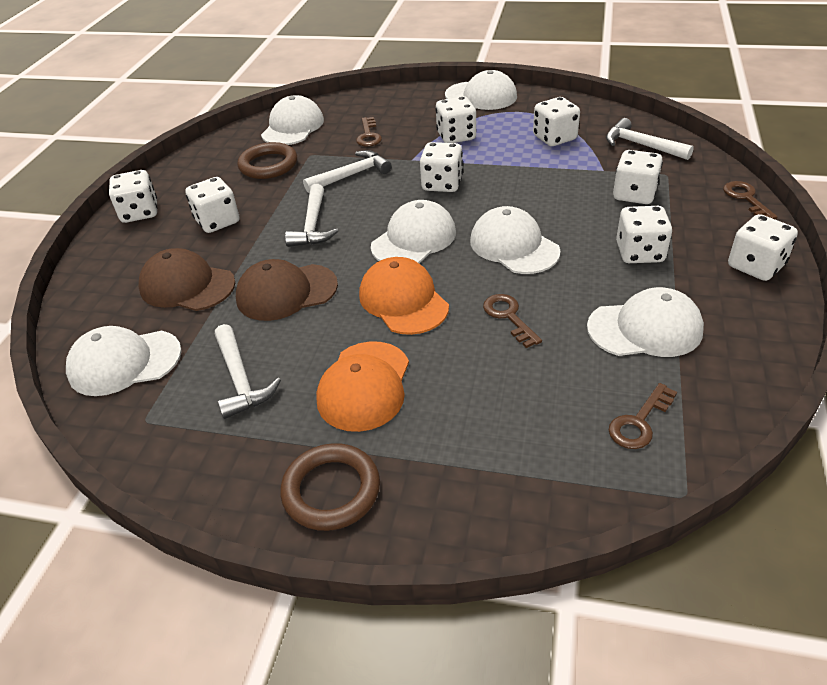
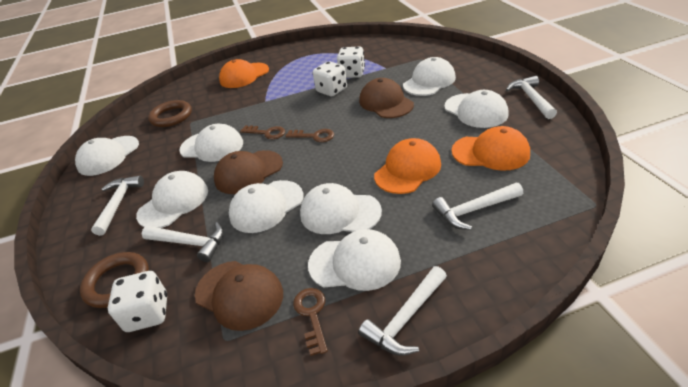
brown cap: [139,248,235,311] [236,259,338,321] = 2 -> [195,261,283,331] [214,150,283,194] [359,78,414,118] = 3
brown key: [356,117,382,147] [483,294,542,348] [609,383,677,449] [723,181,778,219] = 4 -> [240,125,285,139] [285,129,334,142] [293,288,328,356] = 3
orange cap: [316,341,409,432] [359,257,449,335] = 2 -> [219,59,269,88] [374,138,441,194] [452,126,530,171] = 3
white cap: [66,326,182,396] [261,95,324,145] [371,200,456,263] [445,70,517,110] [470,206,560,274] [587,287,704,357] = 6 -> [75,136,139,176] [136,171,208,228] [179,124,243,162] [229,180,304,233] [300,183,382,234] [308,229,401,291] [403,57,456,96] [444,90,508,128] = 8
white dice: [109,170,158,223] [185,177,240,233] [420,142,463,192] [435,96,477,143] [533,97,580,146] [613,150,663,204] [616,206,672,263] [728,214,798,281] = 8 -> [108,271,167,332] [313,61,347,96] [337,47,365,78] = 3
white hammer: [215,324,281,419] [285,184,338,247] [303,150,392,193] [606,118,694,160] = 4 -> [91,175,144,236] [142,222,224,262] [358,266,447,356] [432,183,523,230] [506,76,557,119] = 5

